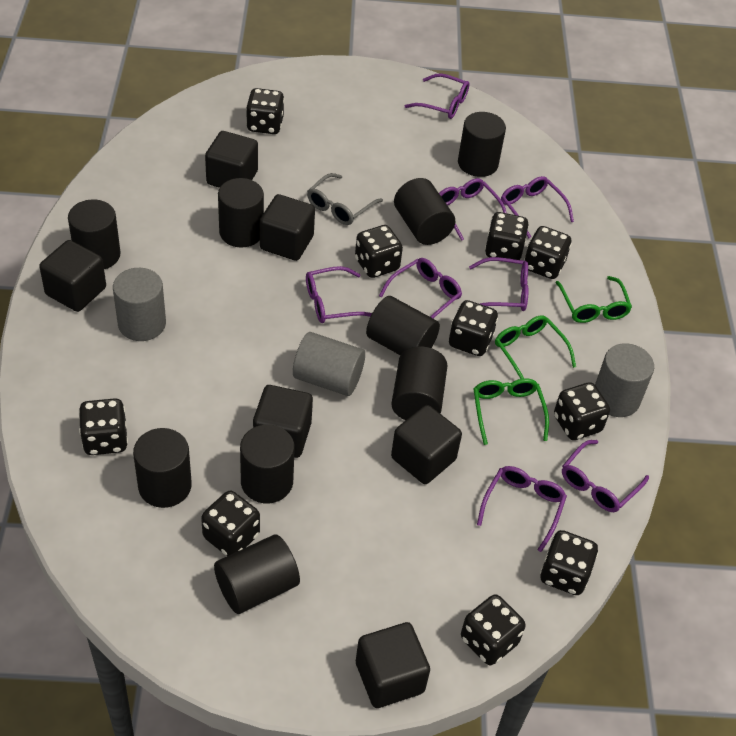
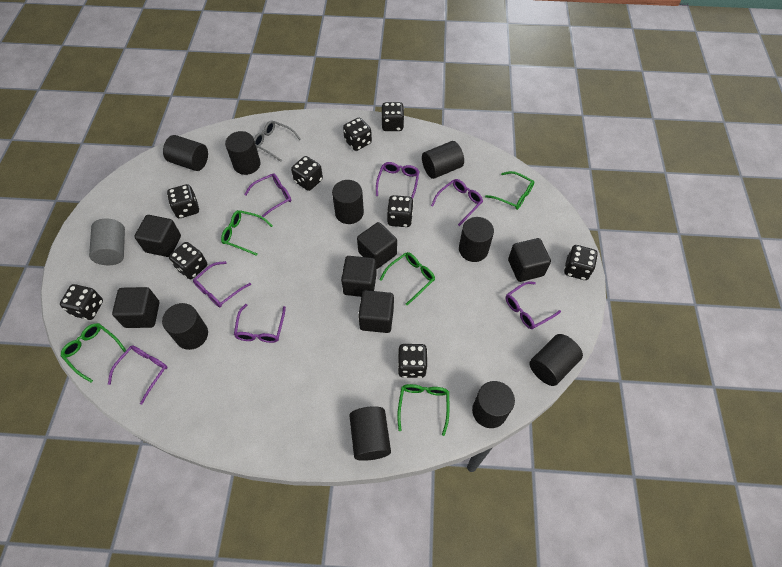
black dice: [79,398,128,455] [201,491,260,556] [246,88,285,134] [355,225,403,278] [449,300,498,356] [461,594,526,665] [485,212,528,260] [524,226,572,279] [540,530,598,595] [554,382,610,440] = 10 -> [60,284,103,320] [167,184,199,218] [169,242,207,279] [291,156,323,191] [343,117,372,151] [381,102,404,131] [387,195,414,227] [397,344,428,378] [564,245,598,280] = 9
green glasses: [473,378,549,445] [495,315,576,379] [555,276,632,323] = 3 -> [60,323,126,383] [221,210,273,256] [380,252,435,305] [397,384,449,436] [485,171,535,210] = 5
grey cylinder: [113,268,166,341] [293,332,365,396] [595,343,654,417] = 3 -> [89,219,125,265] = 1
purple glasses: [306,266,372,323] [379,258,462,318] [405,73,470,119] [439,178,507,241] [469,257,529,311] [477,466,567,552] [501,176,574,238] [562,440,649,512] = 8 -> [108,345,168,404] [193,261,251,308] [234,304,286,343] [244,173,292,219] [376,162,419,199] [431,179,483,226] [506,281,561,329] = 7

